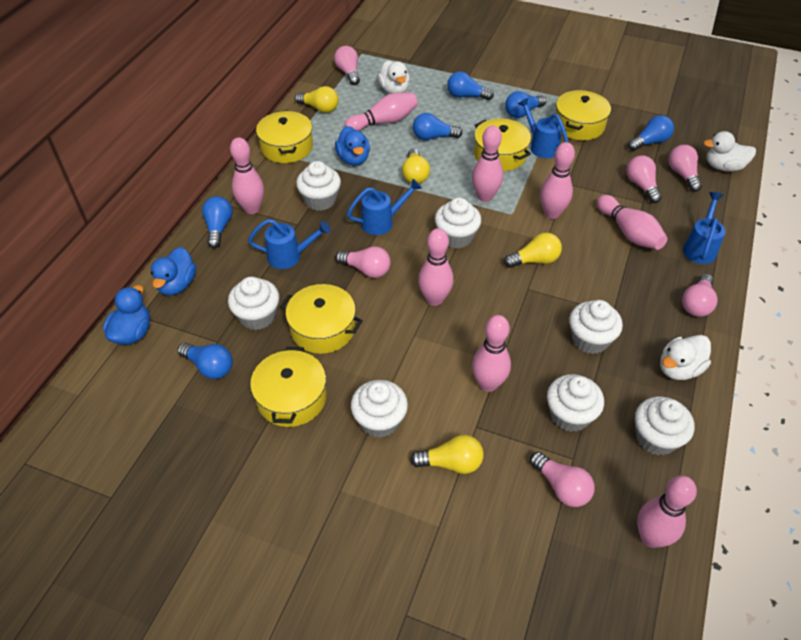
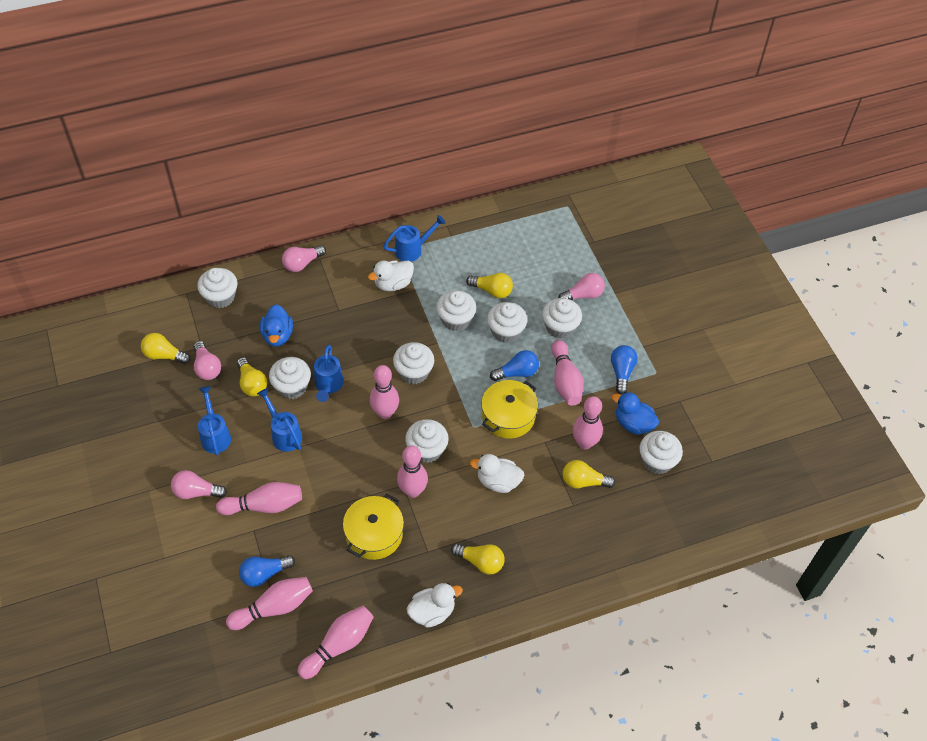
blue duck: [103,285,150,345] [151,247,196,295] [335,126,370,166] = 3 -> [260,304,293,347] [612,392,659,435] = 2
blue light bulb: [177,343,233,379] [202,196,232,248] [413,113,463,140] [447,72,494,100] [505,91,546,118] [628,115,674,151] = 6 -> [239,555,295,587] [490,350,539,381] [611,345,638,394] = 3
pink bowling pin: [230,137,264,214] [345,93,418,131] [418,228,453,306] [472,126,503,202] [472,315,511,392] [540,142,575,219] [597,195,668,250] [637,475,697,548] = 8 -> [216,482,302,515] [226,577,313,630] [298,606,374,679] [370,365,399,419] [397,445,428,498] [551,340,584,406] [573,396,603,449] = 7
pink light bulb: [334,46,360,85] [336,246,391,278] [530,452,595,507] [627,155,662,203] [669,145,702,192] [682,274,718,317] = 6 -> [171,470,227,499] [194,341,221,380] [282,245,326,272] [558,273,605,300] = 4
white cupcake: [228,277,279,330] [296,161,341,211] [351,380,408,438] [435,198,481,248] [547,374,604,432] [569,300,623,354] [635,396,695,455] = 7 -> [197,268,237,308] [269,357,311,399] [393,342,434,384] [405,419,449,463] [436,290,476,331] [487,302,527,343] [542,298,582,339] [639,431,683,474] = 8
yellow light bulb: [295,86,339,113] [402,149,430,184] [410,435,484,474] [504,233,562,268] = 4 -> [141,333,191,364] [237,357,267,396] [451,543,504,574] [466,273,513,298] [563,460,615,488] = 5
yellow pot: [250,347,326,427] [256,110,313,163] [280,284,363,354] [474,118,531,171] [555,90,611,140] = 5 -> [343,494,404,560] [481,380,538,439] = 2

